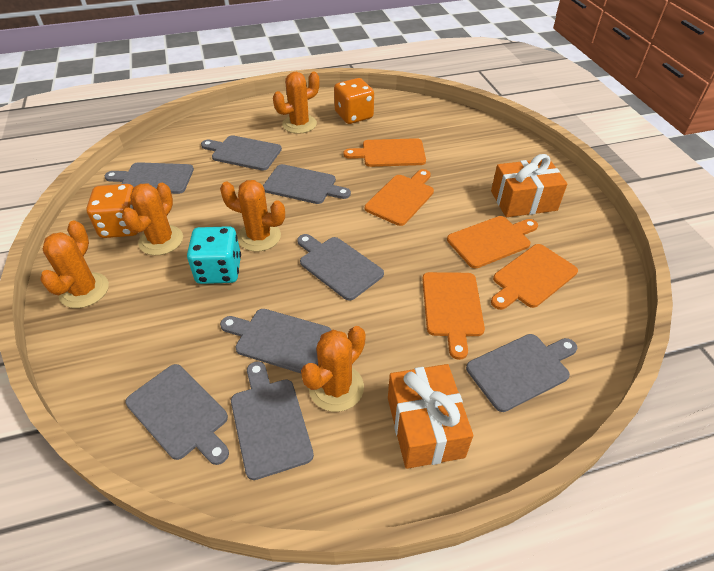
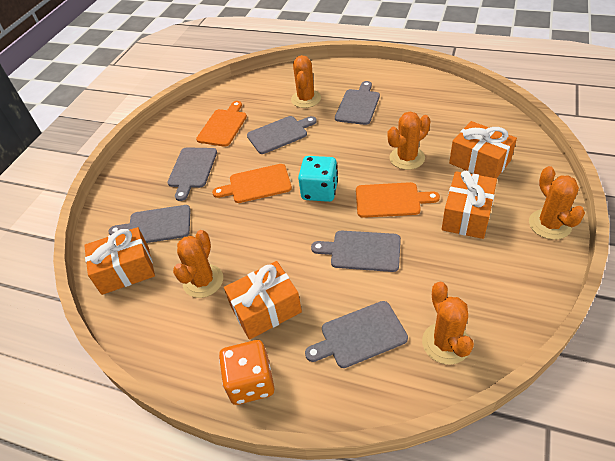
grey cutting board: [104,162,194,194] [125,364,229,465] [201,135,282,170] [220,309,331,373] [231,361,314,480] [263,164,351,204] [297,234,384,301] [466,334,577,412] = 8 -> [109,205,191,243] [167,147,217,201] [247,116,317,154] [305,301,408,368] [311,231,401,272] [335,81,380,125] = 6
orange cutting board: [343,138,426,167] [365,169,434,226] [422,272,485,360] [447,216,538,268] [491,244,578,310] = 5 -> [196,101,247,147] [212,164,292,203] [356,182,440,218] = 3
orange dice: [86,184,138,238] [334,78,374,124] = 2 -> [219,340,274,405] = 1
orange gift: [388,364,473,469] [491,154,567,217] = 2 -> [84,227,155,295] [224,261,302,340] [442,171,497,239] [449,121,517,178] = 4

